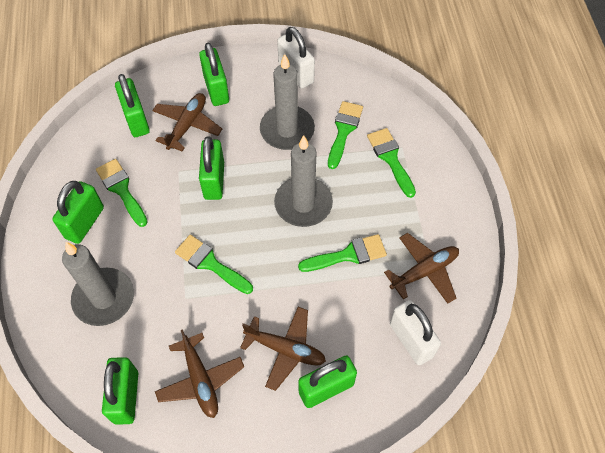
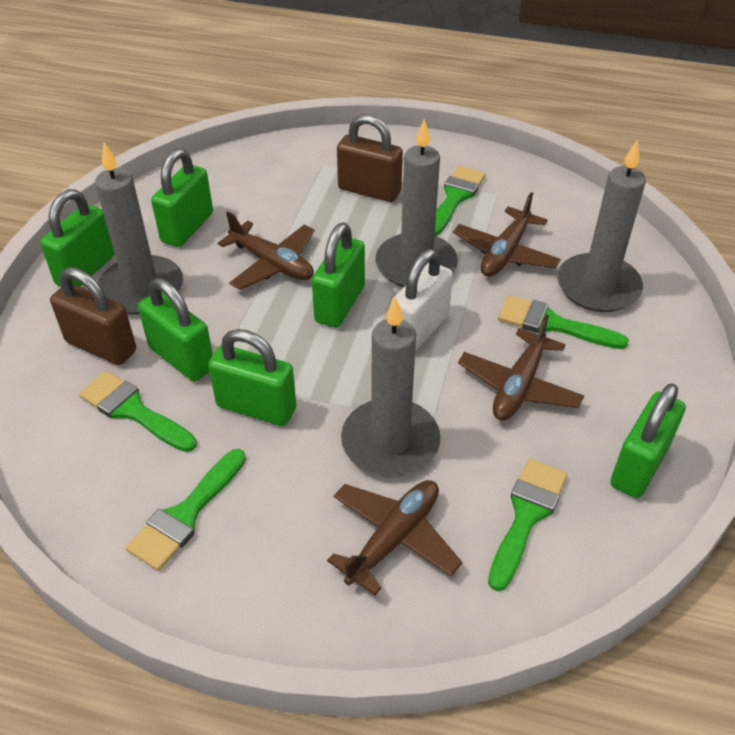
brown padlock: none = 0 -> [50,267,136,365] [337,114,403,202] = 2
grey candle: [62,242,134,326] [260,54,315,150] [274,135,333,227] = 3 -> [95,143,183,315] [341,296,440,477] [376,119,458,287] [557,141,646,312] = 4
white padlock: [277,27,315,88] [390,300,441,365] = 2 -> [391,249,453,351] = 1

